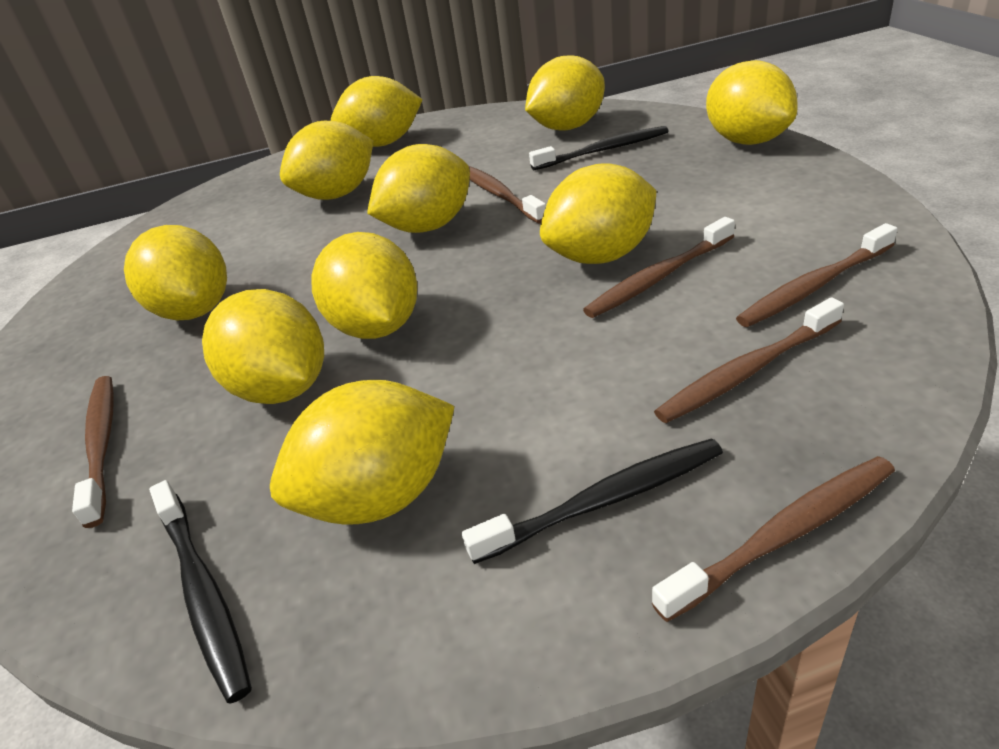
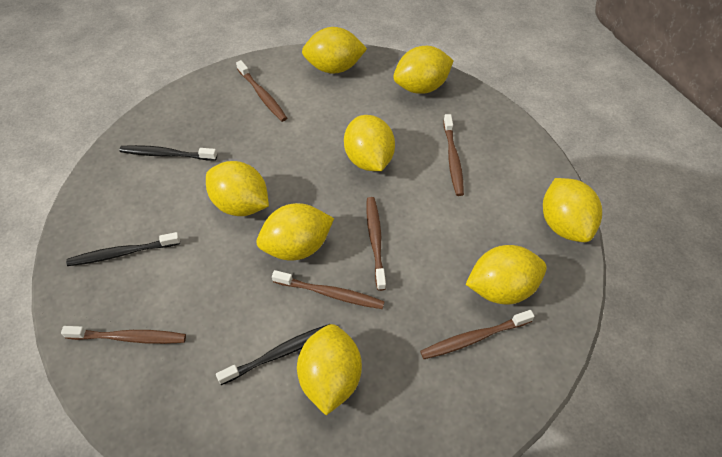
yellow lemon: [124,225,227,321] [202,289,324,404] [270,380,455,525] [280,121,373,200] [311,232,417,339] [331,76,423,147] [367,144,470,233] [525,56,605,131] [540,163,656,264] [706,60,798,145] = 10 -> [206,161,269,216] [257,203,334,260] [297,324,362,415] [302,27,367,73] [344,115,395,171] [393,46,454,94] [466,245,547,304] [543,178,602,242] = 8

